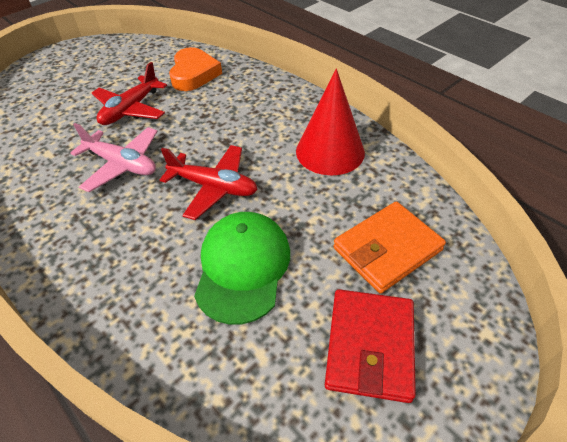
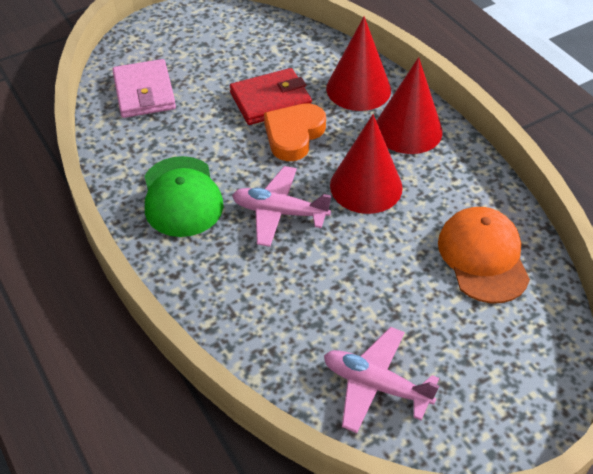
orange cap: none = 0 -> [438,207,530,303] = 1
orange wallet: [333,201,446,294] = 1 -> none = 0
pink plane: [70,123,158,192] = 1 -> [232,166,331,247] [324,327,439,433] = 2
pink wallet: none = 0 -> [112,59,176,118] = 1
red cone: [296,68,365,175] = 1 -> [326,16,391,111] [330,114,403,214] [376,57,443,154] = 3
red plane: [92,62,167,125] [160,145,258,220] = 2 -> none = 0

